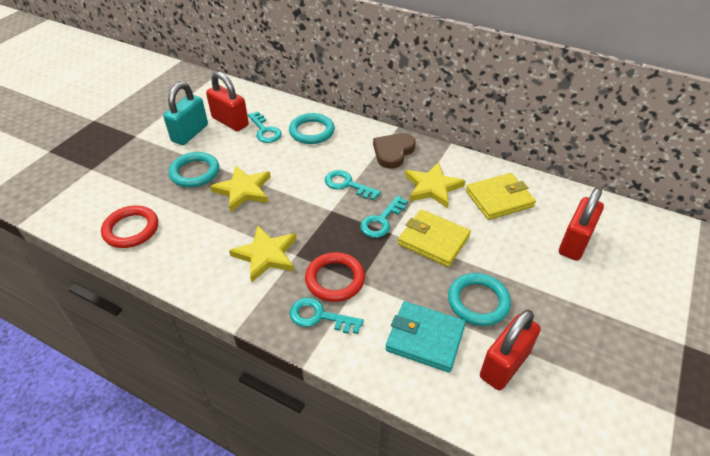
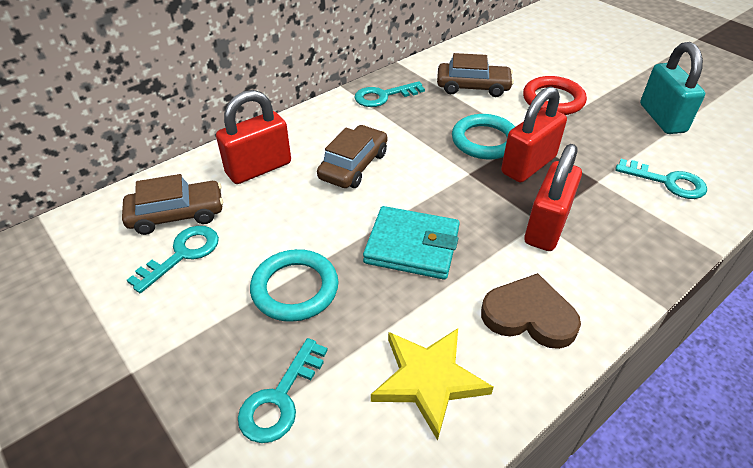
brown car: none = 0 -> [122,174,223,235] [317,125,387,188] [437,53,514,97] = 3
red ring: [101,206,158,248] [305,252,365,302] = 2 -> [523,76,587,115] = 1
turquoise ring: [169,152,219,187] [289,113,335,144] [448,273,511,326] = 3 -> [250,249,338,322] [452,114,515,159] = 2
yellow star: [210,166,271,212] [229,225,296,283] [405,162,465,208] = 3 -> [371,328,494,441] = 1
yellow wallet: [398,209,471,267] [466,173,536,220] = 2 -> none = 0

